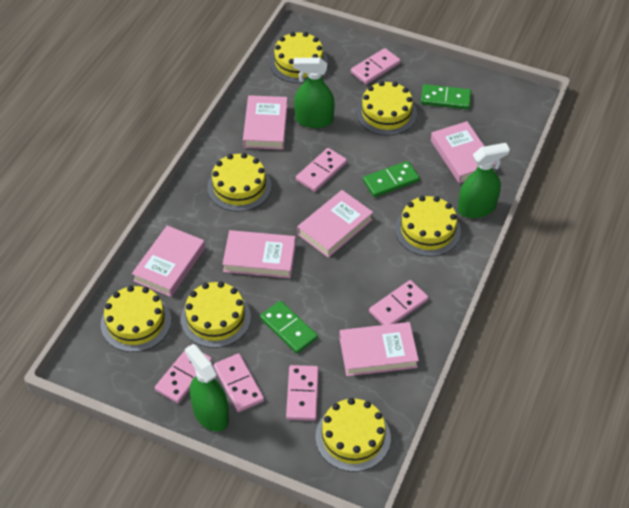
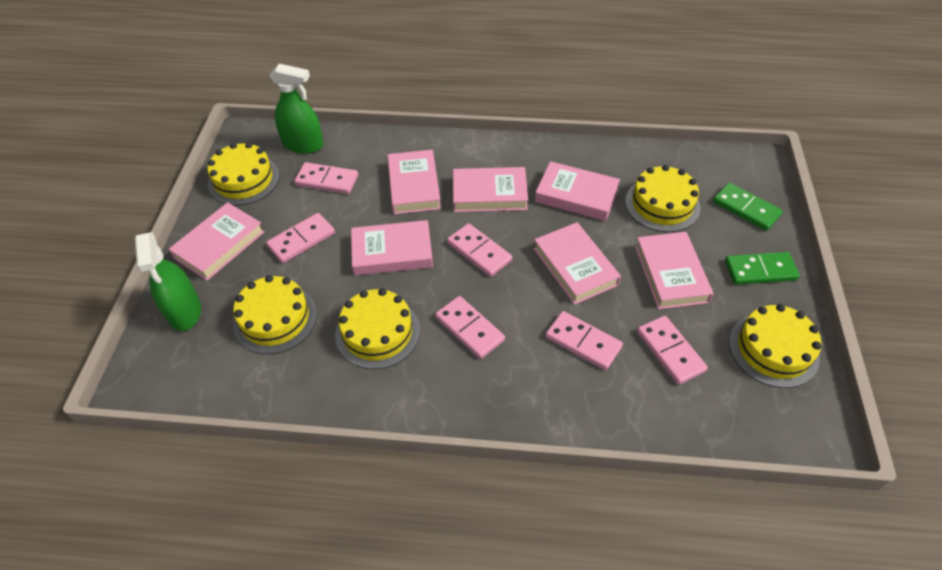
green domino: [260,301,318,354] [363,161,420,197] [421,84,471,110] = 3 -> [713,183,783,231] [725,252,800,285] = 2
green spray bottle: [185,344,229,432] [293,58,335,128] [458,143,510,218] = 3 -> [135,232,201,331] [269,64,324,154] = 2
pink book: [132,225,205,297] [222,230,296,278] [243,95,288,150] [297,190,373,258] [339,322,419,376] [431,121,496,184] = 6 -> [169,202,264,281] [351,220,433,275] [387,150,441,214] [453,167,528,212] [534,222,621,305] [535,161,620,221] [635,232,714,309] = 7
yellow cake: [101,285,171,352] [181,282,251,348] [207,153,271,212] [270,32,328,83] [315,398,391,472] [356,81,417,136] [395,196,461,257] = 7 -> [207,142,280,206] [233,275,317,354] [335,288,420,369] [625,165,700,232] [729,304,821,388] = 5

